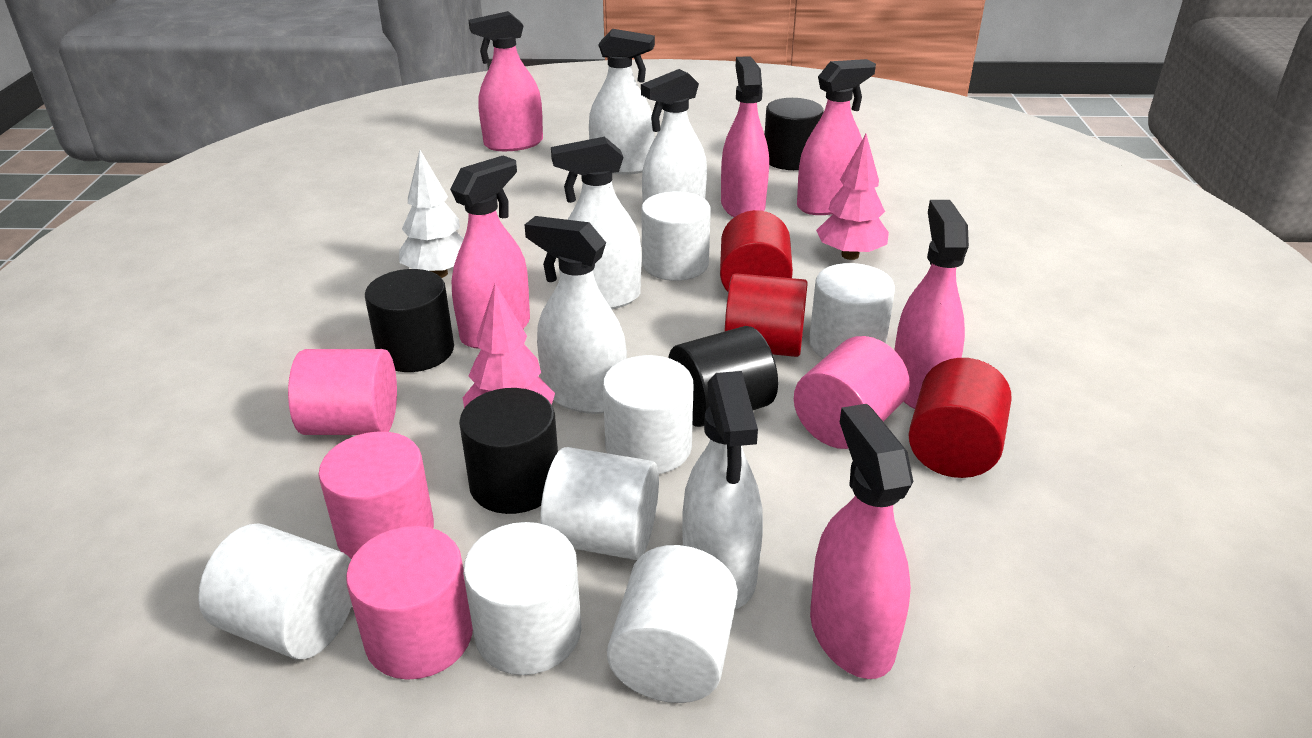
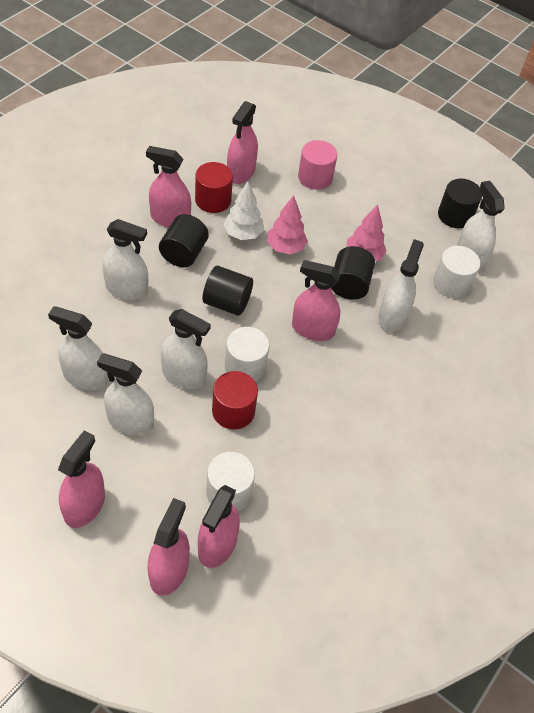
pink cylinder: [288,349,397,435] [318,431,434,560] [346,526,473,680] [794,336,910,449] = 4 -> [298,140,337,190] = 1
red cylinder: [720,210,793,292] [724,273,808,357] [908,358,1011,478] = 3 -> [195,162,233,213] [212,371,258,430] = 2
white cylinder: [198,523,352,659] [463,522,582,675] [540,447,659,560] [603,355,693,474] [607,545,738,703] [641,191,711,281] [809,263,895,359] = 7 -> [206,452,255,511] [225,327,269,382] [433,246,480,298] = 3
white spray bottle: [525,216,627,414] [551,137,641,309] [589,29,655,174] [641,69,707,203] [682,371,763,609] = 5 -> [48,306,108,390] [97,353,154,436] [102,219,148,300] [161,309,211,389] [378,239,424,332] [457,181,504,272] = 6

